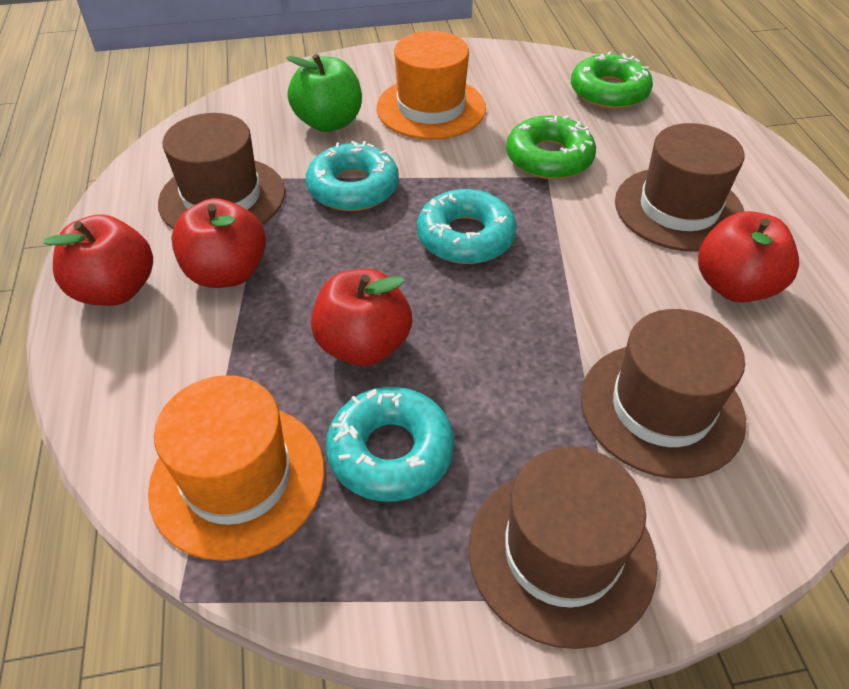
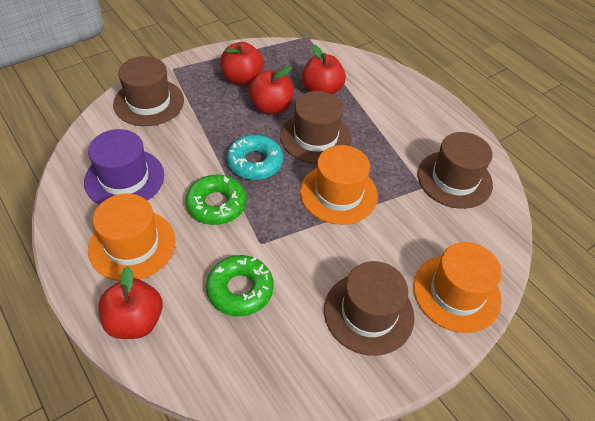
green apple: [286,54,362,132] = 1 -> none = 0
orange hat: [148,375,325,561] [377,31,486,140] = 2 -> [88,193,176,281] [300,145,378,225] [413,242,502,333] = 3
purple hat: none = 0 -> [84,129,164,205] = 1
turquoise donut: [306,141,399,211] [326,387,454,502] [417,189,517,264] = 3 -> [227,135,283,180] = 1

